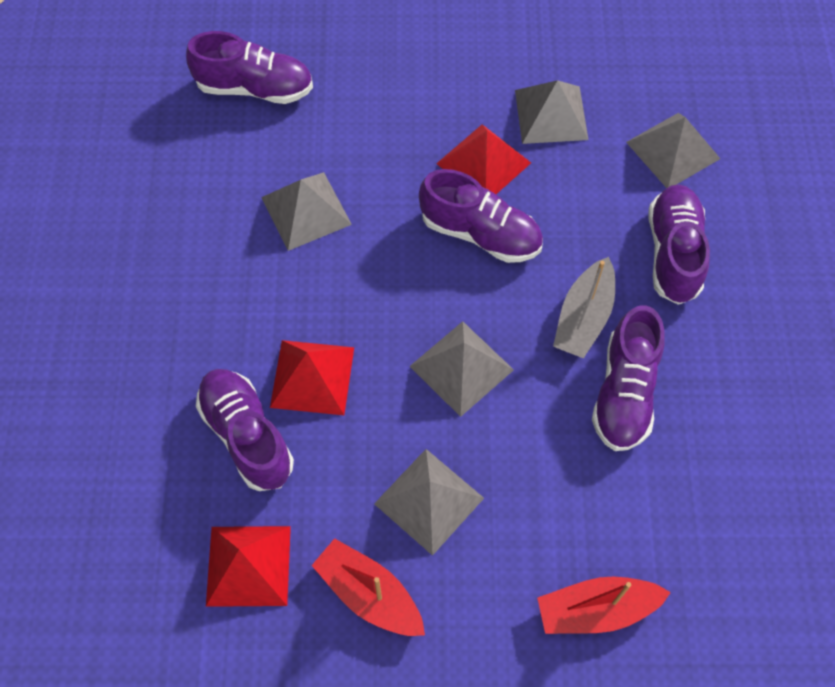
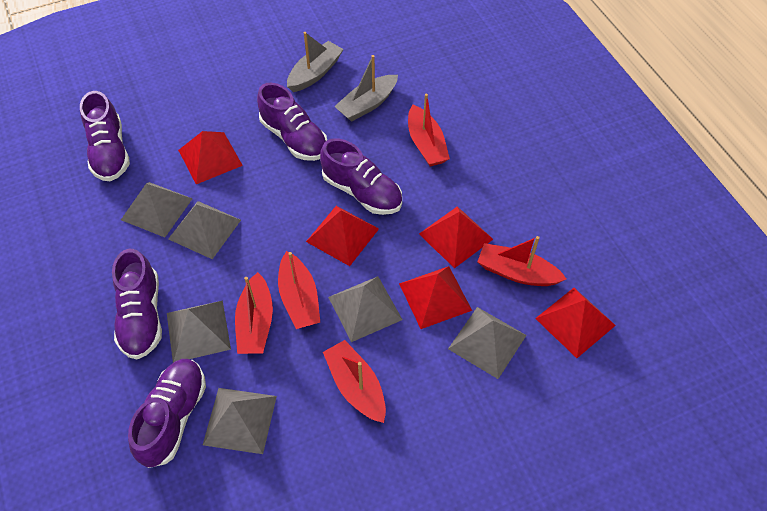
grey boat: [553,257,615,359] = 1 -> [287,32,344,92] [334,55,398,122] = 2
grey pyramid: [261,172,352,251] [374,449,484,556] [410,321,514,417] [515,80,588,144] [626,113,720,188] = 5 -> [121,182,193,237] [167,300,231,362] [168,201,241,259] [203,388,277,454] [328,276,403,342] [448,307,526,379] = 6
red boat: [311,538,425,636] [537,577,671,634] = 2 -> [235,272,273,354] [278,251,321,329] [323,340,386,423] [408,94,450,167] [477,236,566,286] = 5
red pyramid: [206,526,291,607] [270,340,354,415] [436,124,531,194] = 3 -> [178,131,243,184] [306,206,379,266] [399,266,472,329] [419,206,493,268] [535,288,616,358] = 5

